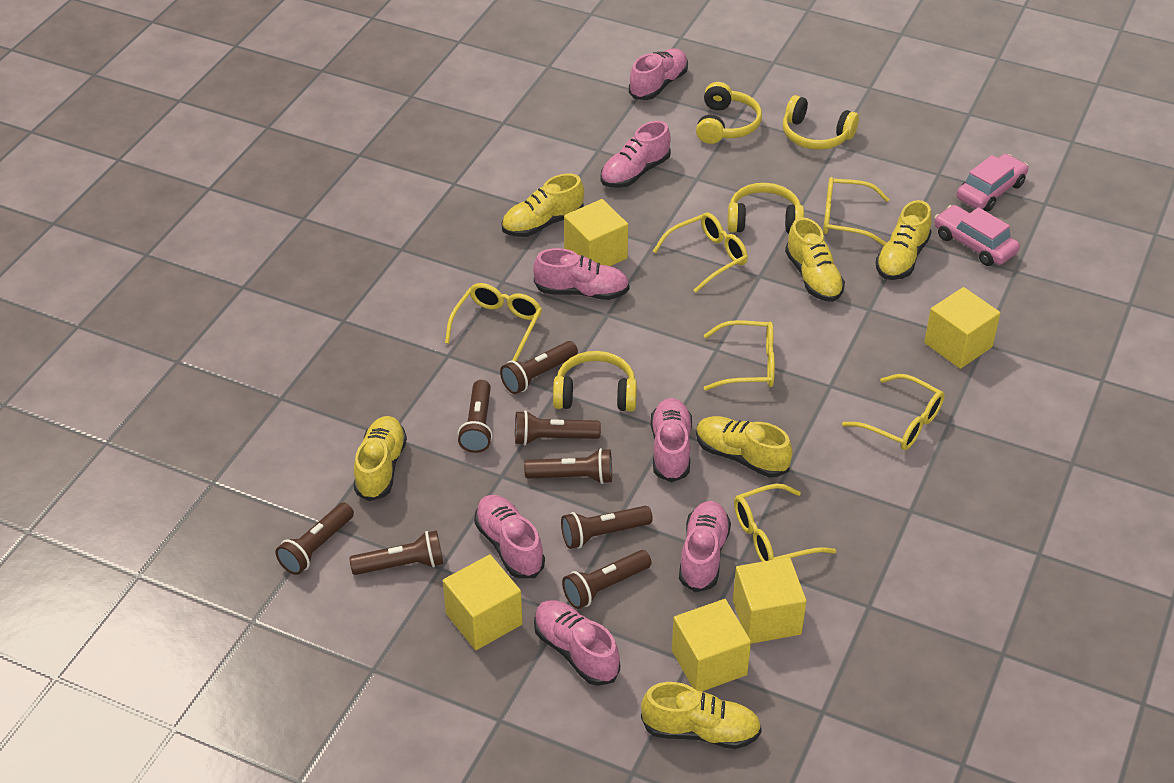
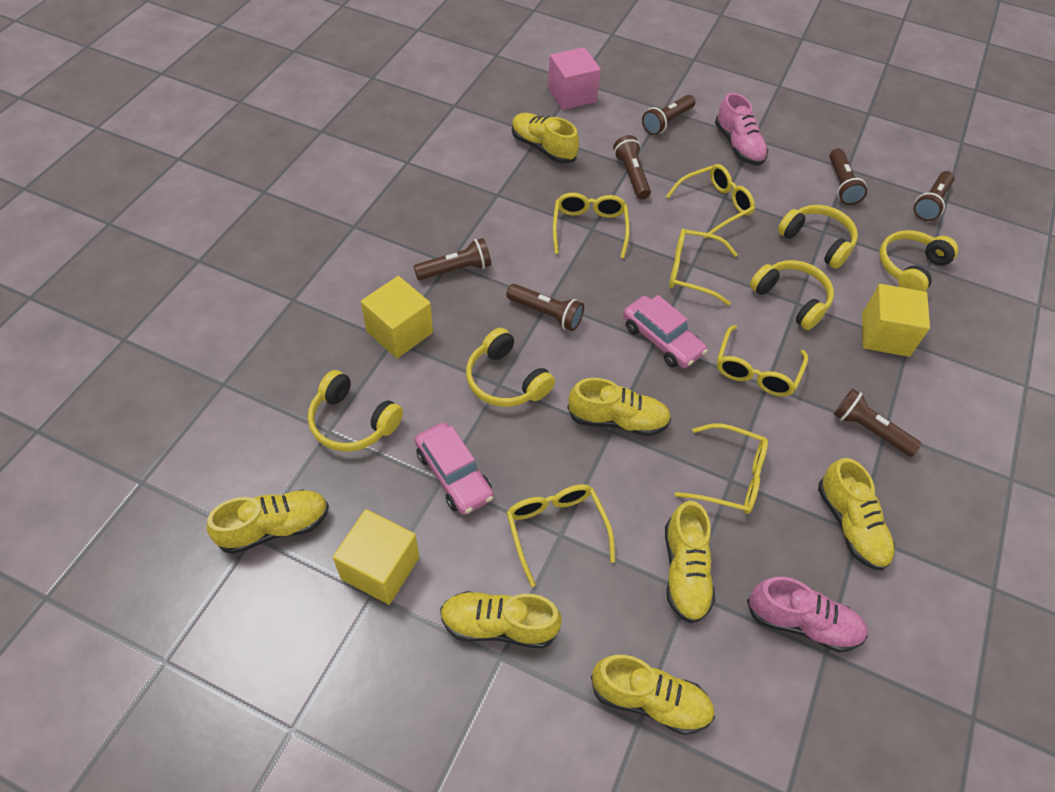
brown flashlight: [275,503,354,575] [349,530,443,575] [458,380,493,453] [500,341,578,394] [515,410,601,445] [524,448,612,484] [561,506,653,549] [562,550,652,609] = 8 -> [413,238,491,280] [506,284,584,331] [613,135,651,199] [642,95,695,135] [830,149,867,205] [834,389,922,457] [913,171,955,221] = 7
pink cube: none = 0 -> [548,47,601,110] = 1
pink shoe: [474,495,545,579] [533,248,629,300] [534,600,620,686] [601,121,671,188] [629,48,688,100] [650,398,692,482] [679,501,731,592] = 7 -> [715,93,768,166] [747,577,868,652] = 2
yellow cube: [443,555,522,650] [564,199,628,266] [672,599,751,691] [733,557,807,644] [924,287,1000,369] = 5 -> [333,509,419,605] [361,276,433,358] [862,284,930,357] = 3
yellow headphones: [553,351,637,412] [696,82,762,144] [727,183,804,234] [783,95,859,150] = 4 -> [308,370,403,452] [466,328,555,407] [750,260,834,330] [778,205,858,269] [879,230,958,292] = 5
yellow shoe: [354,416,407,501] [502,174,584,237] [641,682,762,749] [696,416,793,478] [785,217,845,302] [875,200,932,280] = 6 -> [207,490,329,554] [440,591,562,648] [512,113,579,164] [567,378,671,436] [591,655,715,735] [665,501,715,623] [818,458,895,571] = 7

